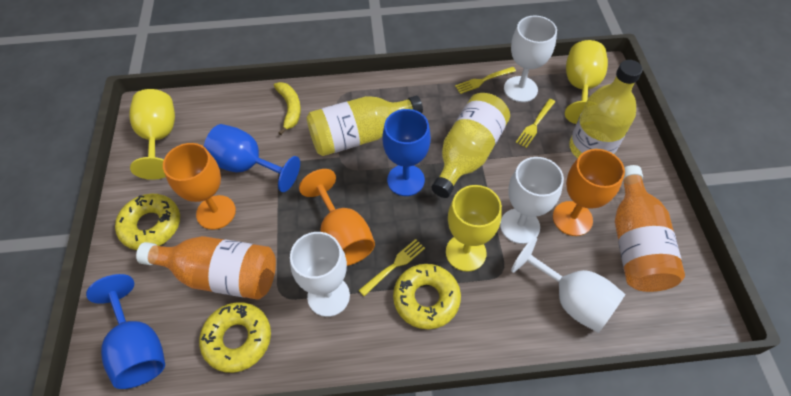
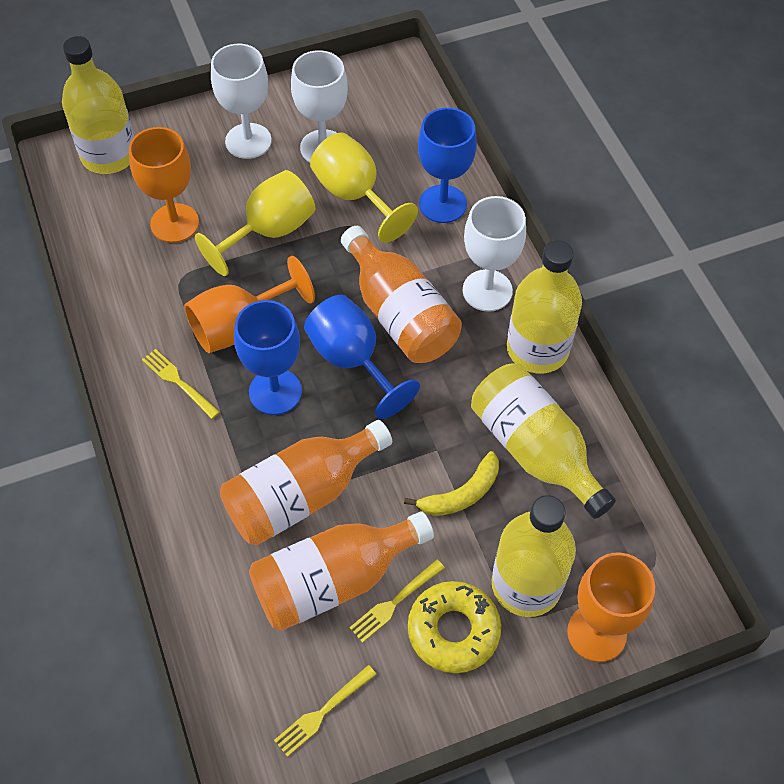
orange bottle: [136,236,276,300] [615,165,685,292] = 2 -> [220,420,392,545] [249,511,434,631] [341,226,462,363] = 3
white goblet: [290,232,350,317] [500,157,564,244] [504,16,557,102] [511,237,625,333] = 4 -> [211,44,272,159] [291,50,348,162] [463,196,526,312] = 3
yellow bottle: [307,96,423,156] [431,93,510,198] [569,60,643,158] = 3 -> [62,36,134,174] [471,364,616,519] [492,495,576,617] [507,240,582,373] = 4
yellow donut: [115,194,180,250] [199,302,271,373] [393,264,461,329] = 3 -> [408,581,501,673] = 1
yellow goblet: [129,89,175,180] [446,185,502,272] [565,40,608,124] = 3 -> [195,170,315,276] [310,132,418,243] = 2

